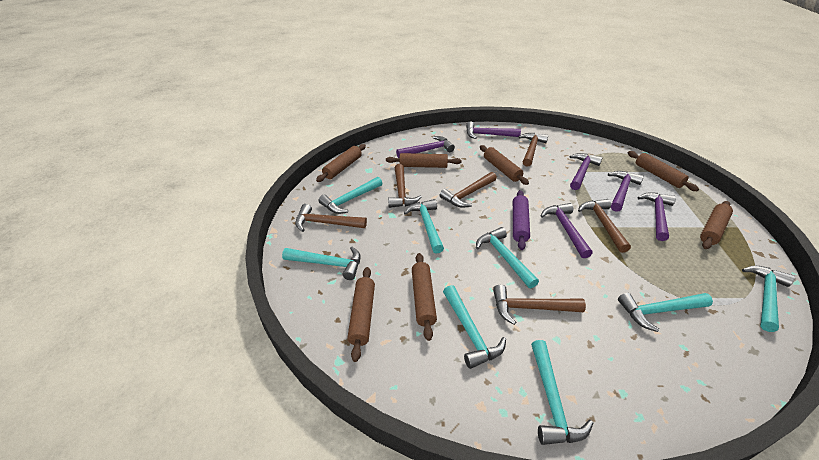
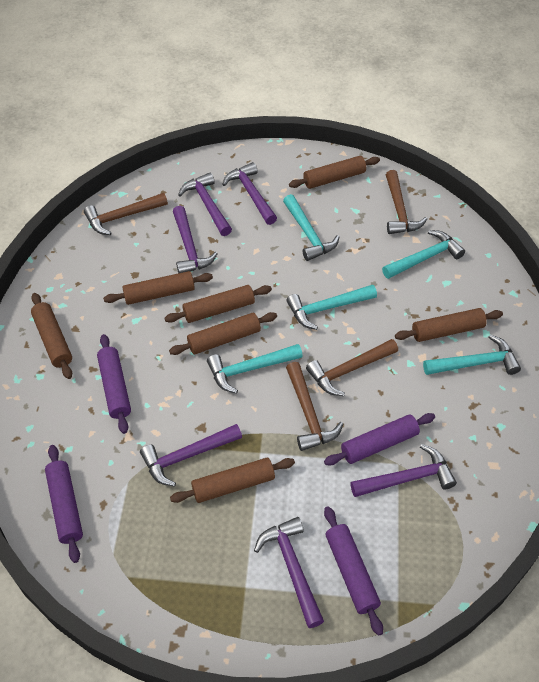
brown hammer: [295,204,367,232] [388,164,422,208] [439,172,497,208] [493,285,586,325] [519,133,548,167] [578,199,631,253] = 6 -> [84,193,168,235] [286,362,343,451] [306,339,398,396] [386,170,427,234] = 4
purple rolling pin: [513,190,530,250] = 1 -> [45,445,83,563] [97,334,131,434] [324,413,435,466] [324,506,383,636] = 4
turquoise hammer: [282,246,361,280] [318,177,383,214] [404,199,444,254] [443,285,506,369] [476,227,539,289] [531,340,593,445] [618,293,713,332] [742,266,795,332] = 8 -> [207,344,303,394] [283,194,339,261] [286,285,377,330] [382,230,465,279] [423,335,521,375] = 5

